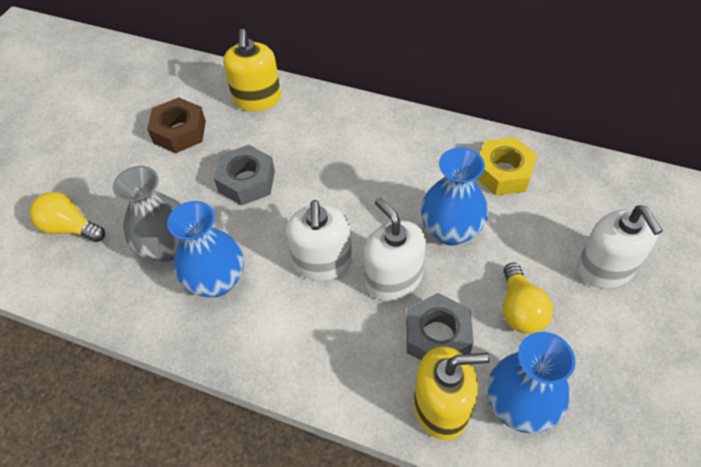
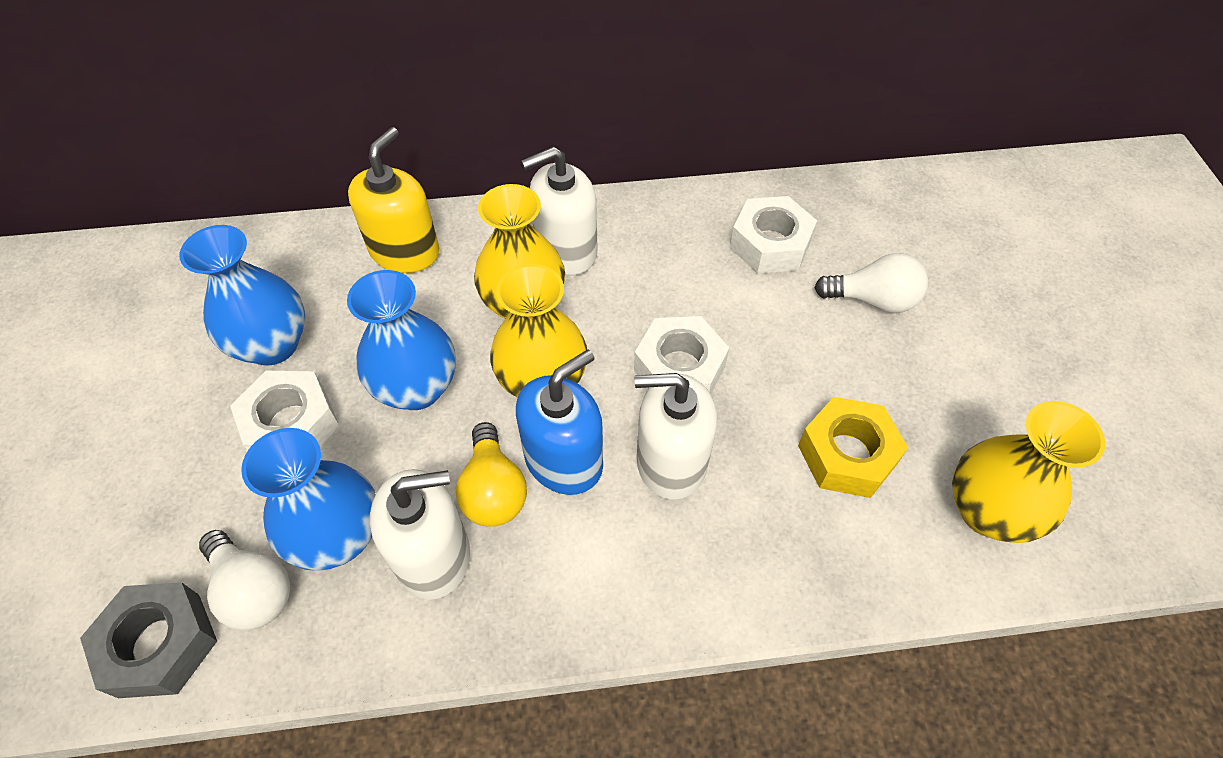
blue soap dispenser: none = 0 -> [516,350,603,495] = 1
brown nut: [147,97,206,153] = 1 -> none = 0
grey nut: [214,145,275,206] [406,293,474,360] = 2 -> [80,582,217,698] = 1
grey vase: [113,166,181,262] = 1 -> none = 0
white light bulb: none = 0 -> [199,530,290,630] [814,253,928,313] = 2
white nut: none = 0 -> [230,371,339,450] [634,316,729,394] [730,196,817,273] = 3
yellow light bulb: [30,192,105,242] [503,262,553,334] = 2 -> [456,422,527,527] = 1
yellow soap dispenser: [223,29,281,111] [413,346,490,440] = 2 -> [348,127,439,273] = 1
yellow vase: none = 0 -> [474,184,565,319] [490,264,587,398] [952,401,1105,543] = 3

